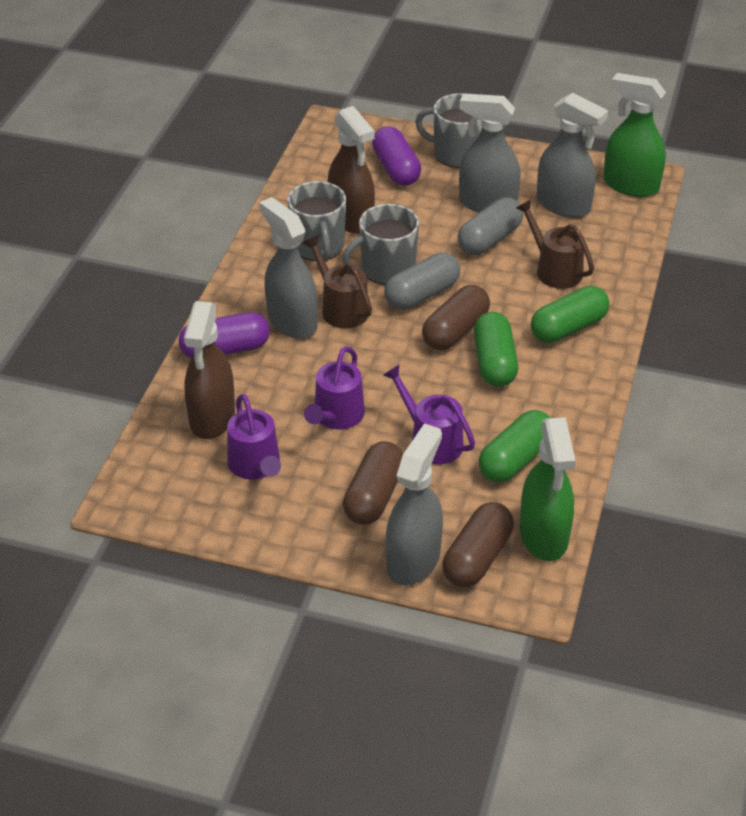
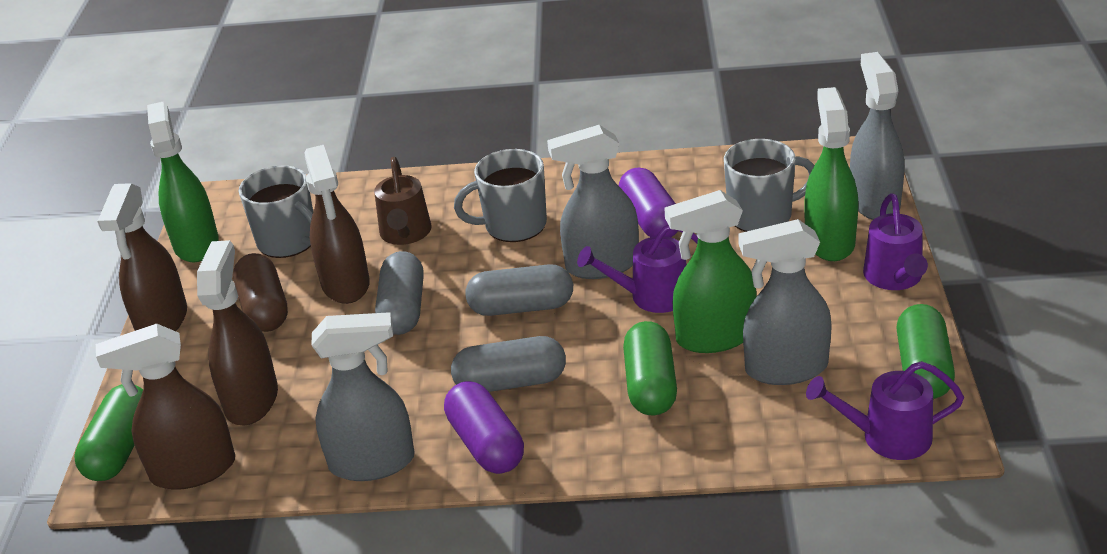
brown capsule: [343,441,403,525] [422,285,490,350] [443,502,514,587] = 3 -> [233,253,288,332] = 1
brown spray bottle: [184,301,235,439] [328,106,375,234] = 2 -> [96,324,235,490] [97,183,187,331] [197,240,278,425] [304,145,370,304] = 4
brown watering can: [303,235,372,328] [516,200,594,289] = 2 -> [374,157,432,245] = 1
green spray bottle: [519,417,576,561] [603,73,666,197] = 2 -> [147,102,219,262] [664,190,757,353] [804,87,858,261] = 3
grey capsule: [384,252,460,310] [457,197,523,255] = 2 -> [375,251,424,335] [451,336,566,392] [465,264,573,316] = 3

